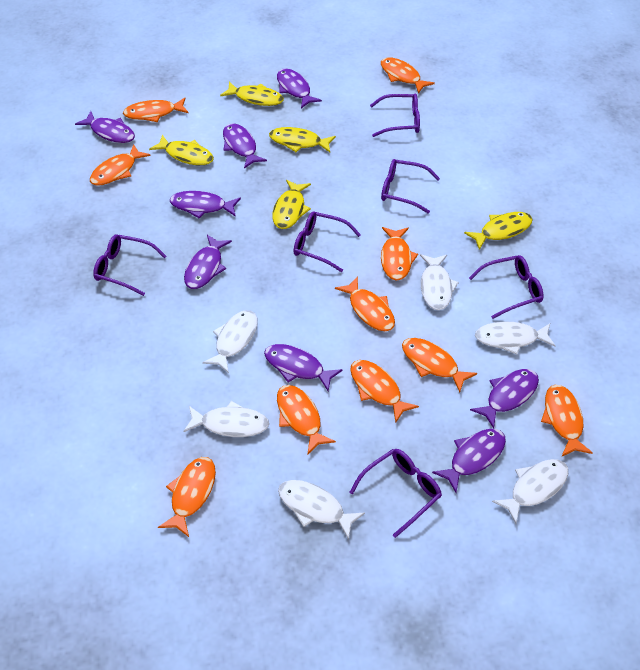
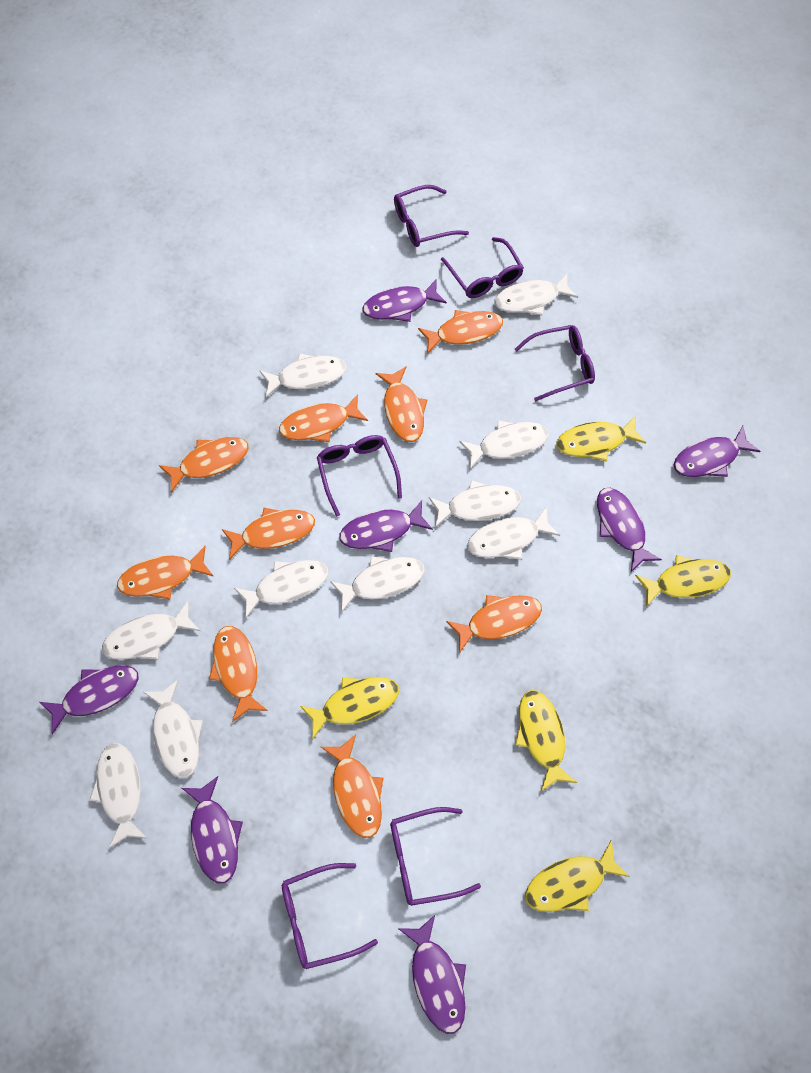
orange fish: [90,144,151,186] [123,98,189,122] [158,457,216,537] [277,385,336,454] [335,276,395,331] [350,360,419,423] [381,57,435,94] [381,227,418,281] [402,338,477,392] [541,384,593,457] = 10 -> [117,546,213,600] [159,437,249,493] [209,626,268,722] [222,508,315,560] [279,394,368,442] [321,735,384,838] [376,366,427,442] [418,310,503,354] [446,595,542,653] = 9
purple fish: [75,111,135,143] [170,191,241,218] [184,235,232,289] [223,123,267,169] [264,344,343,391] [277,68,322,108] [432,429,506,493] [470,369,539,429] = 8 -> [40,666,139,734] [182,776,243,883] [339,501,433,552] [363,279,447,322] [398,915,466,1034] [597,488,662,572] [674,426,760,477] = 7
white fish: [183,401,269,437] [202,310,258,373] [278,480,365,540] [420,254,459,310] [475,321,555,354] [492,459,568,524] = 6 -> [89,743,147,849] [102,600,200,660] [143,680,203,778] [234,560,328,618] [259,353,347,397] [330,557,425,613] [429,480,521,528] [459,421,549,469] [467,506,560,560] [494,274,578,315] = 10

